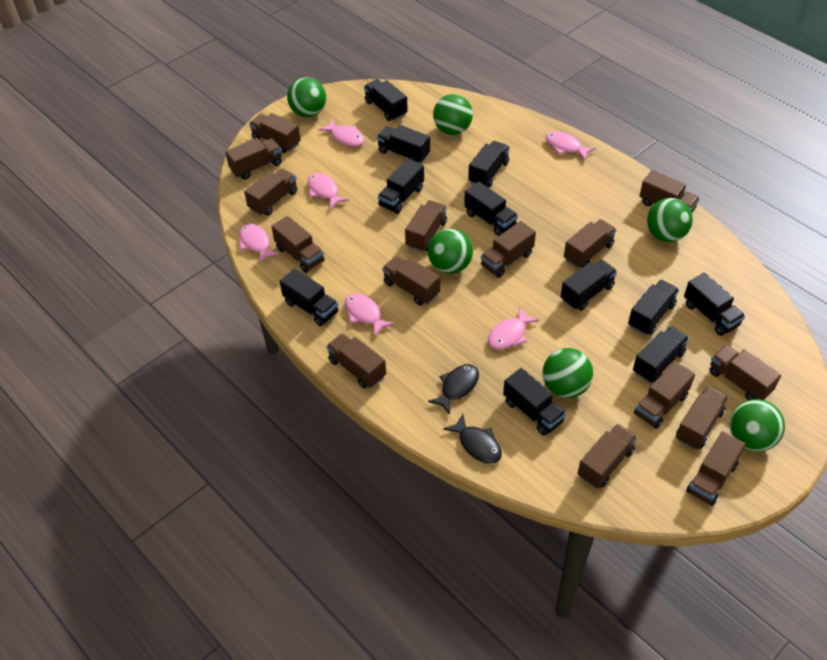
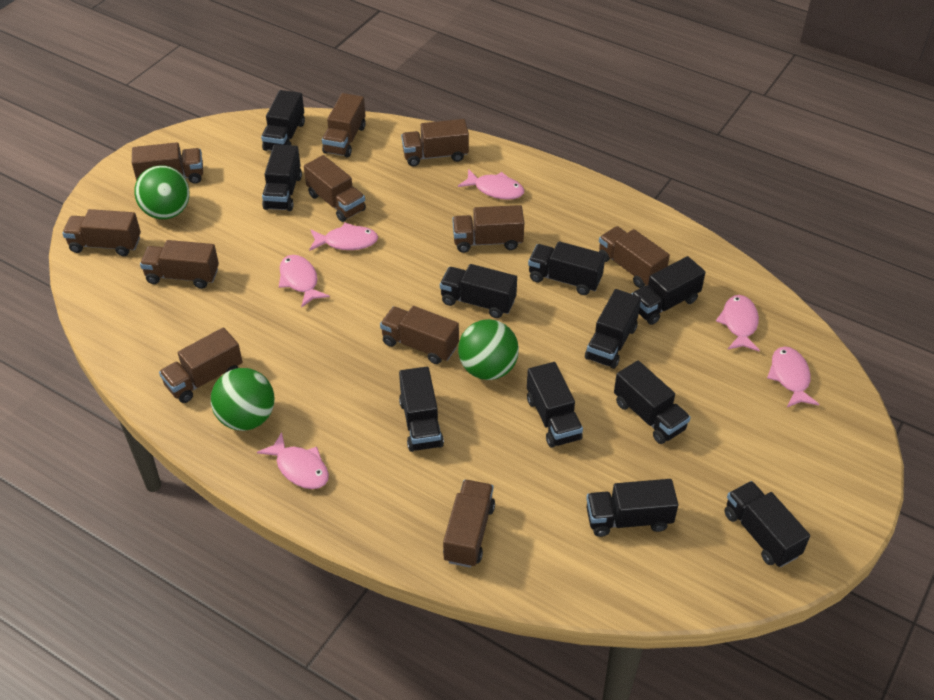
black fish: [428,364,479,415] [443,414,502,463] = 2 -> none = 0
brown truck: [225,138,282,180] [244,168,297,216] [249,113,301,153] [271,216,325,273] [327,333,386,389] [382,256,440,305] [405,200,447,252] [481,221,536,278] [564,219,616,268] [577,424,637,488] [634,361,695,429] [640,170,700,212] [676,386,729,450] [686,431,746,506] [710,345,781,400] = 15 -> [62,209,141,256] [132,142,203,184] [140,240,219,289] [159,327,242,403] [304,155,366,222] [322,93,366,158] [380,306,459,364] [401,119,469,166] [443,480,495,568] [452,205,524,253] [599,226,670,288] = 11
green ball: [287,77,326,117] [428,229,473,274] [433,94,473,135] [542,348,593,398] [647,198,693,242] [729,399,785,452] = 6 -> [134,165,189,219] [211,368,275,431] [458,319,519,380] = 3

